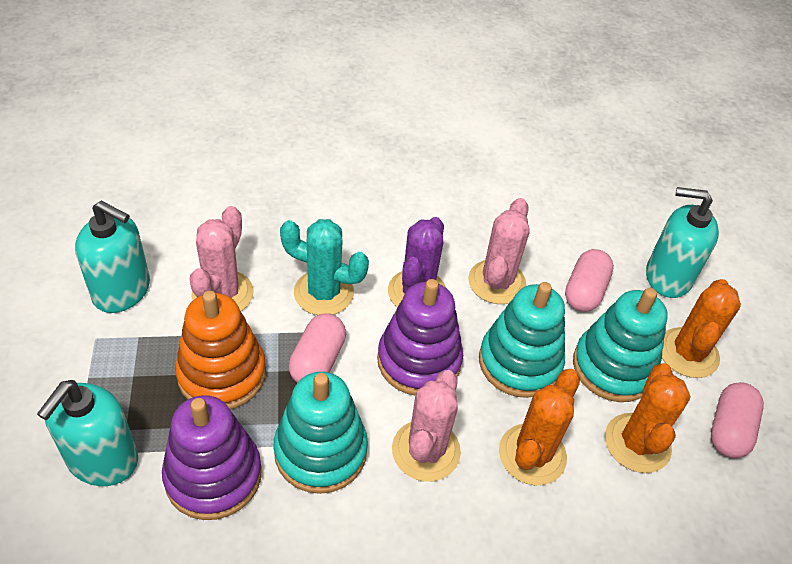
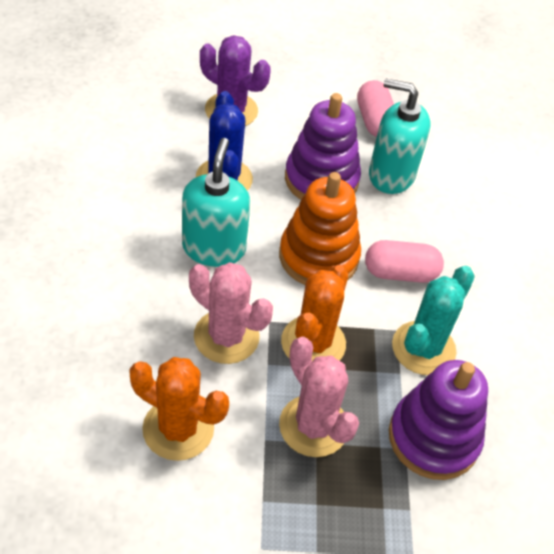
blue cactus: none = 0 -> [196,91,253,191] = 1
orange cactus: [499,369,580,485] [605,363,691,473] [662,279,741,378] = 3 -> [129,357,229,461] [281,265,348,361] = 2
pink cactus: [189,206,253,311] [392,370,461,482] [468,198,529,304] = 3 -> [189,262,273,364] [279,337,359,457] = 2
pink capsule: [289,313,346,383] [565,249,614,312] [711,382,764,458] = 3 -> [357,80,394,137] [365,240,444,283] = 2
turquoise soap dispenser: [37,380,138,486] [75,201,150,313] [646,187,719,298] = 3 -> [182,138,250,267] [369,79,430,194] = 2
turquoise stacking toy: [274,372,368,494] [479,282,565,398] [573,288,668,402] = 3 -> none = 0

